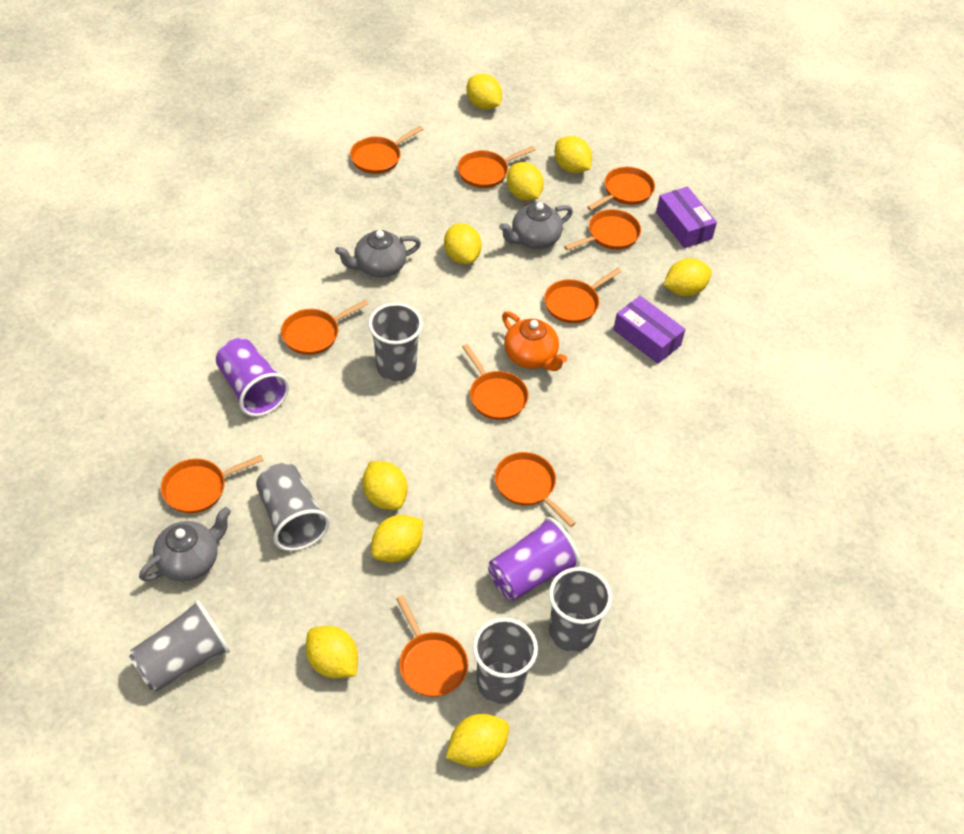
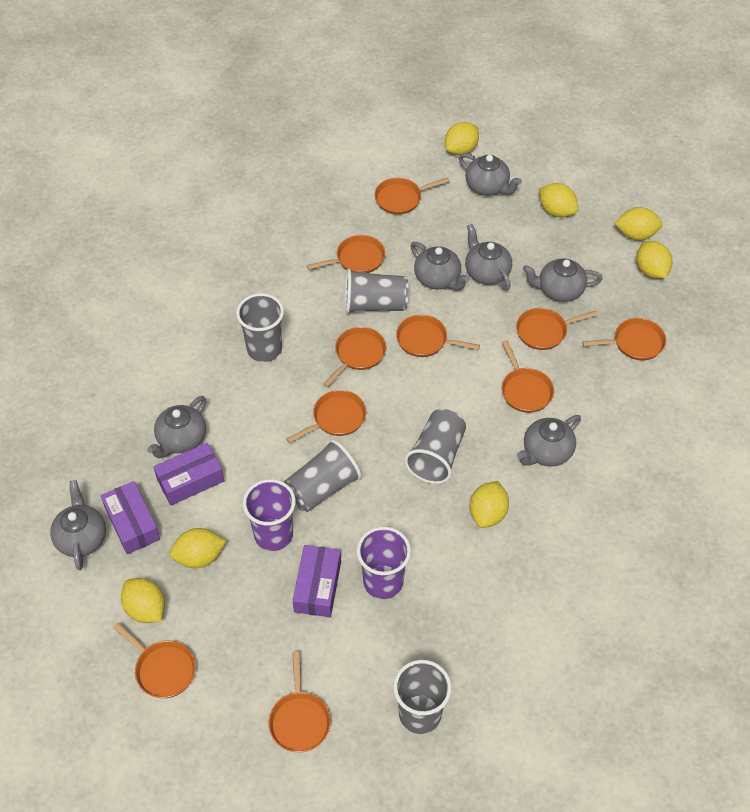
grey teapot: [139,507,231,581] [335,230,421,278] [499,202,573,249] = 3 -> [50,480,106,570] [147,396,206,458] [411,242,469,290] [459,153,522,196] [465,224,512,290] [517,415,581,467] [523,258,603,302] = 7
orange teapot: [502,311,568,371] = 1 -> none = 0
purple box: [613,296,686,364] [656,186,717,248] = 2 -> [101,481,160,554] [153,443,224,505] [292,545,341,617] = 3
yellow lemon: [306,626,358,678] [362,461,408,510] [371,515,423,562] [444,223,482,264] [446,714,509,767] [467,74,502,110] [507,162,544,201] [555,136,592,173] [664,258,712,296] = 9 -> [121,578,165,623] [169,528,226,568] [445,122,479,155] [469,481,509,528] [539,183,578,217] [614,207,663,241] [636,241,672,279] = 7

